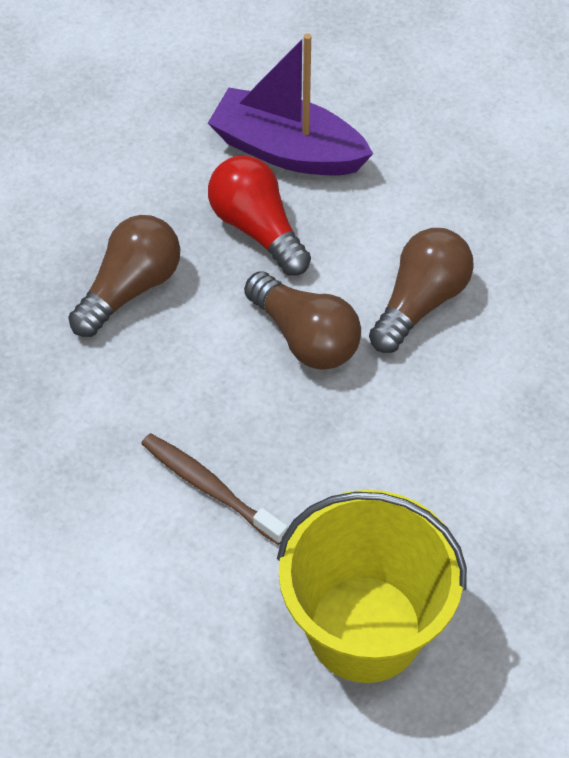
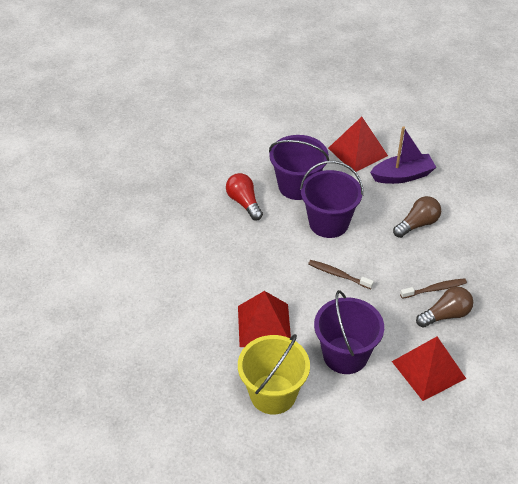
brown light bulb: [68,215,180,337] [244,271,361,370] [369,228,474,353] = 3 -> [393,196,441,238] [416,287,473,328] = 2
brown toothbrush: [141,433,288,545] = 1 -> [308,260,374,289] [400,278,467,299] = 2
purple bucket: none = 0 -> [269,135,329,200] [300,161,363,238] [314,290,384,374] = 3
red pyramid: none = 0 -> [238,291,291,347] [328,117,388,172] [392,337,466,401] = 3

